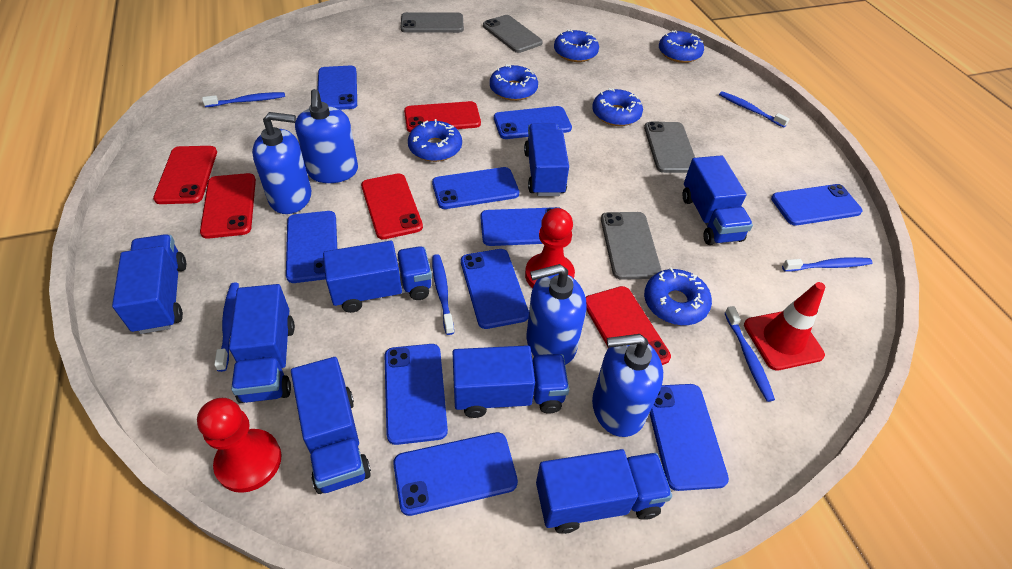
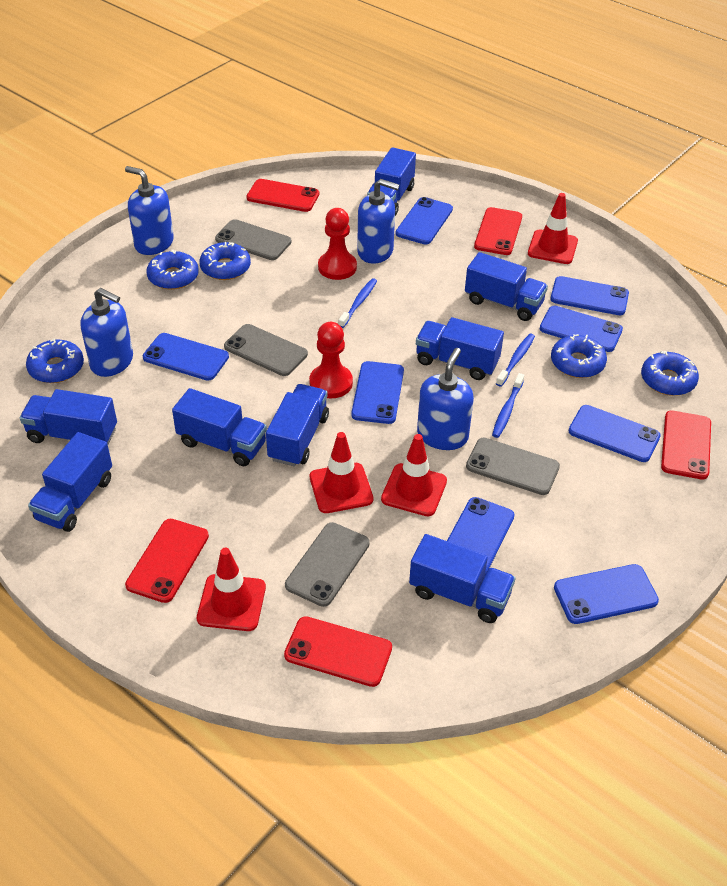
blue donut: [408,119,462,162] [490,64,538,101] [554,29,599,62] [592,88,643,126] [644,267,712,325] [659,30,704,63] = 6 -> [26,339,84,383] [146,250,199,290] [199,242,251,280] [551,334,607,378] [641,351,699,396] = 5
blue phone: [286,211,337,283] [318,66,357,110] [385,344,448,445] [393,432,518,516] [432,167,519,209] [461,249,529,329] [480,207,562,246] [494,106,572,139] [649,384,729,491] [771,184,862,225] = 10 -> [143,333,229,381] [351,361,404,424] [396,197,453,245] [447,497,515,574] [540,306,623,352] [550,276,629,315] [554,564,659,624] [569,405,661,462] = 8
blue toothbrush: [202,92,285,107] [214,283,239,372] [432,254,454,335] [719,91,789,128] [725,306,775,402] [782,257,873,272] = 6 -> [338,278,377,328] [492,373,524,438] [496,334,535,387] = 3
red traffic cone: [744,282,825,370] = 1 -> [197,548,266,631] [310,432,373,513] [381,434,447,516] [528,193,578,264] = 4

